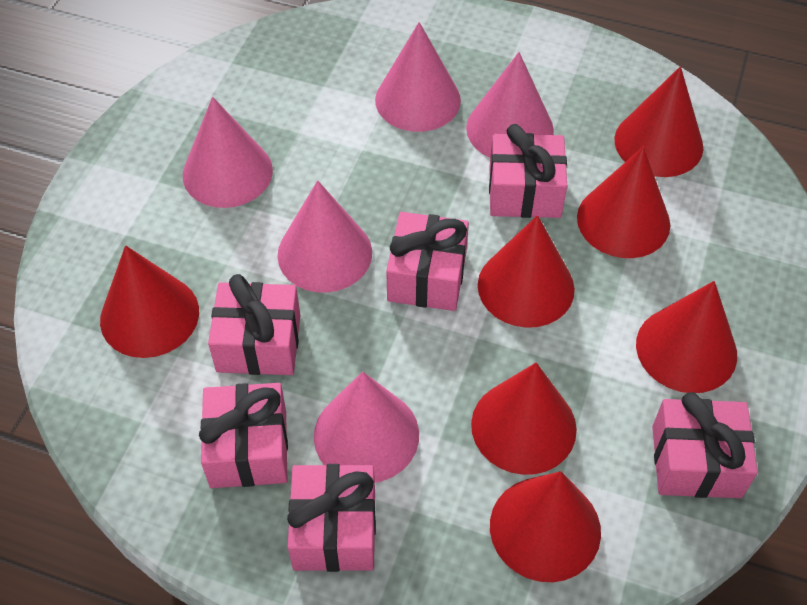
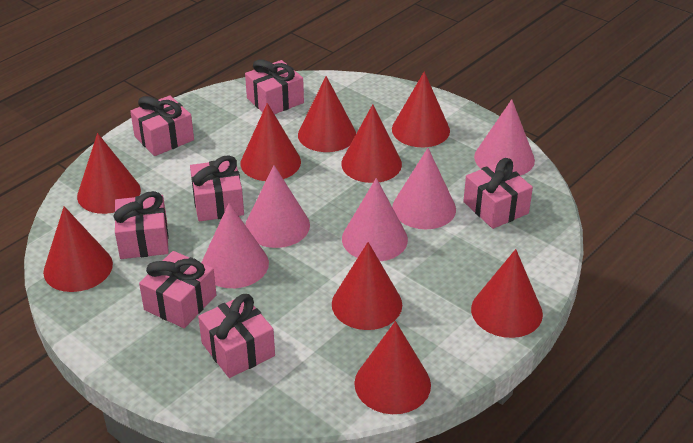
pink gift: [199,383,288,488] [208,274,301,375] [287,464,376,572] [386,212,469,311] [489,124,567,218] [652,392,758,498] = 6 -> [113,191,169,259] [130,95,194,156] [139,251,217,328] [190,155,244,221] [198,294,275,378] [245,59,304,114] [463,158,533,229] = 7
red cone: [100,245,199,358] [471,363,577,475] [478,215,575,328] [490,471,601,582] [577,147,670,258] [615,66,703,177] [636,281,737,393] = 7 -> [43,206,113,292] [77,133,141,214] [241,103,301,181] [298,76,356,152] [332,242,402,330] [341,104,402,183] [354,321,431,414] [392,71,450,147] [471,249,543,338] = 9

